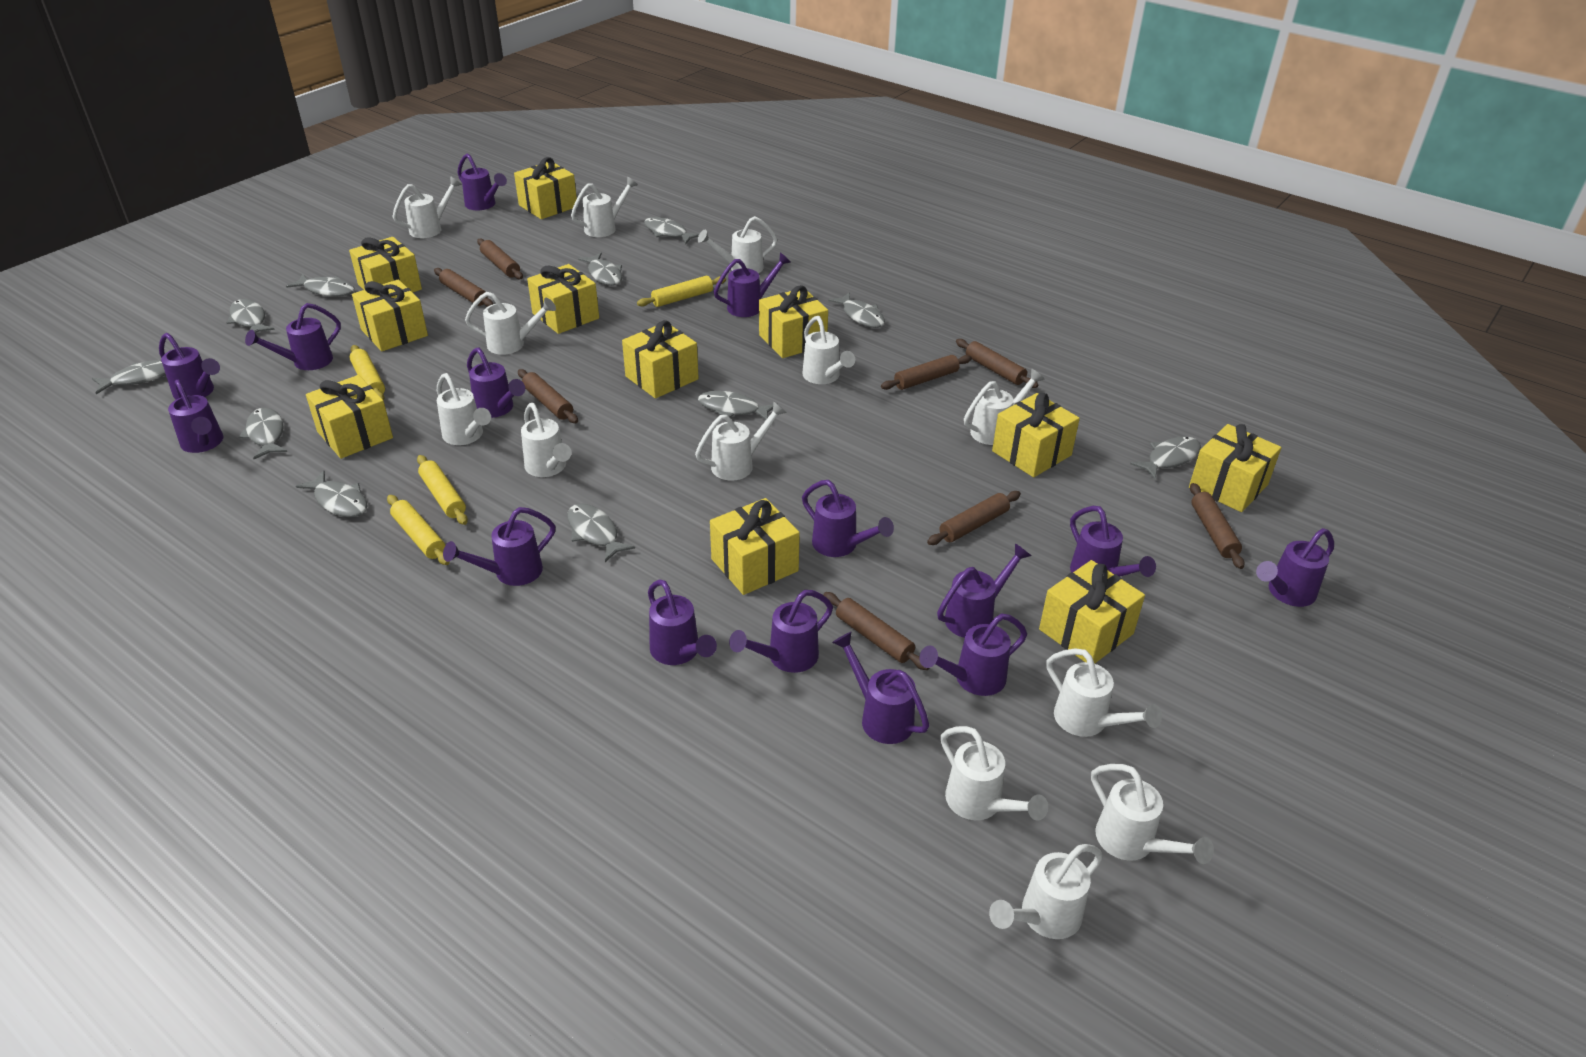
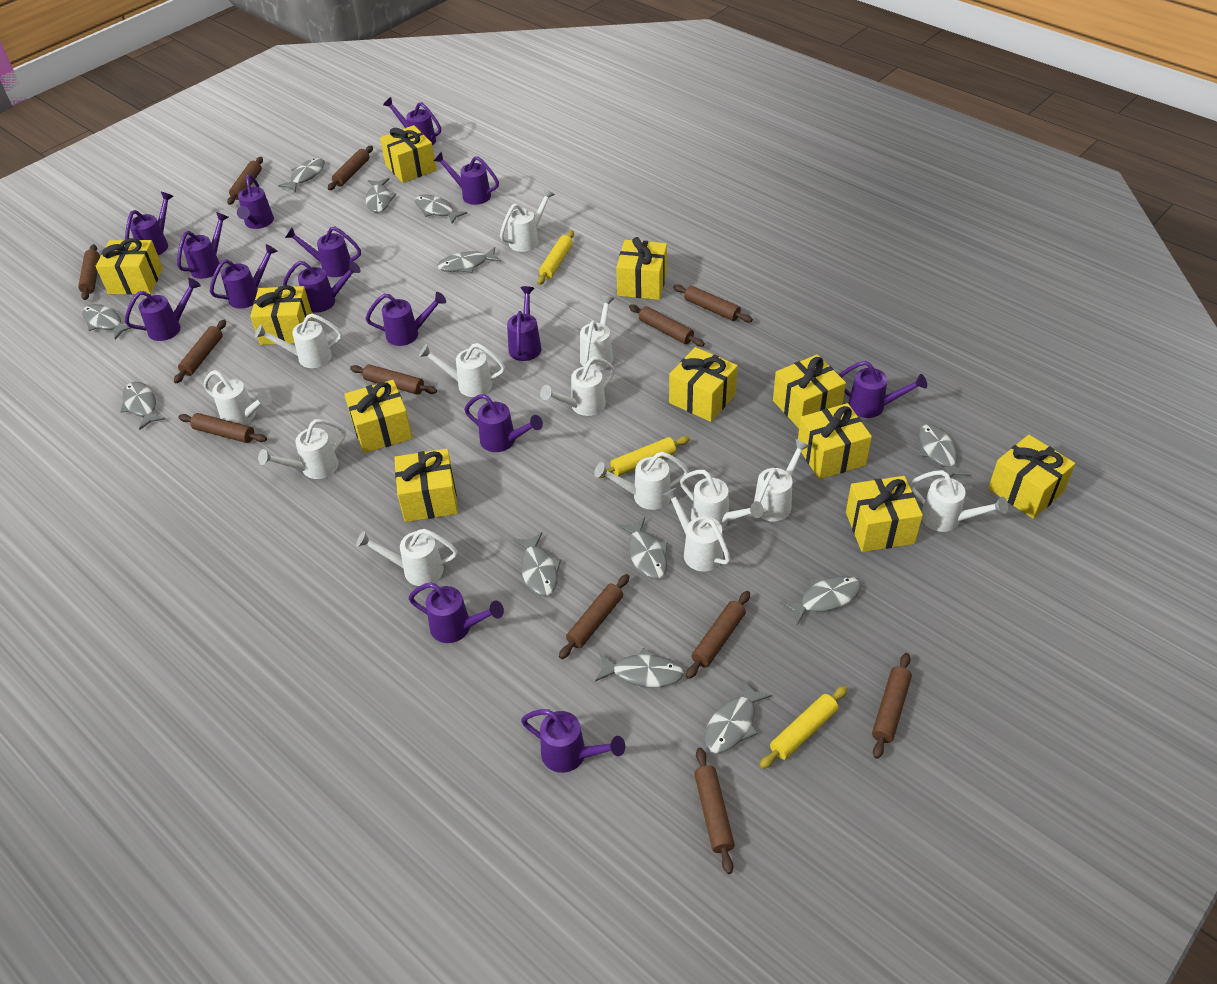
brown rolling pin: [434,268,493,307] [477,238,523,280] [518,369,578,423] [823,592,929,670] [881,355,972,390] [927,491,1021,545] [956,339,1038,388] [1190,483,1244,569] = 8 -> [78,244,100,300] [174,320,226,383] [178,413,267,443] [227,157,263,205] [328,146,373,190] [350,364,437,395] [559,574,629,659] [629,304,705,347] [673,285,753,322] [686,591,750,679] [694,748,735,874] [872,653,912,759] = 12
grey fish: [92,360,166,394] [226,299,275,335] [239,408,287,459] [286,274,355,297] [296,471,368,517] [567,503,635,562] [578,253,622,286] [644,217,699,244] [698,391,773,420] [828,292,885,328] [1130,436,1201,480] = 11 -> [82,304,131,340] [120,382,166,430] [278,158,325,192] [366,178,396,213] [415,194,467,224] [437,247,501,273] [514,532,561,596] [595,648,684,687] [617,517,668,579] [704,679,772,753] [780,576,861,625] [919,424,970,477] = 12
yellow rolling pin: [350,345,385,400] [387,495,450,565] [417,455,468,525] [637,276,726,307] = 4 -> [537,230,574,285] [598,436,690,478] [759,686,848,769] = 3

